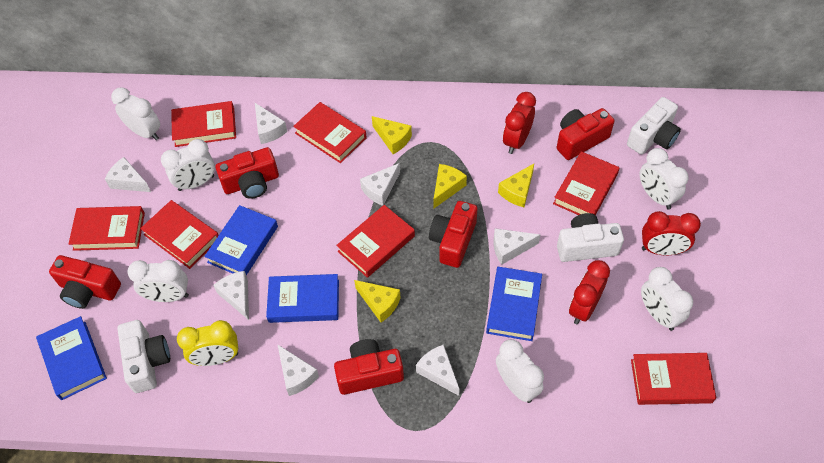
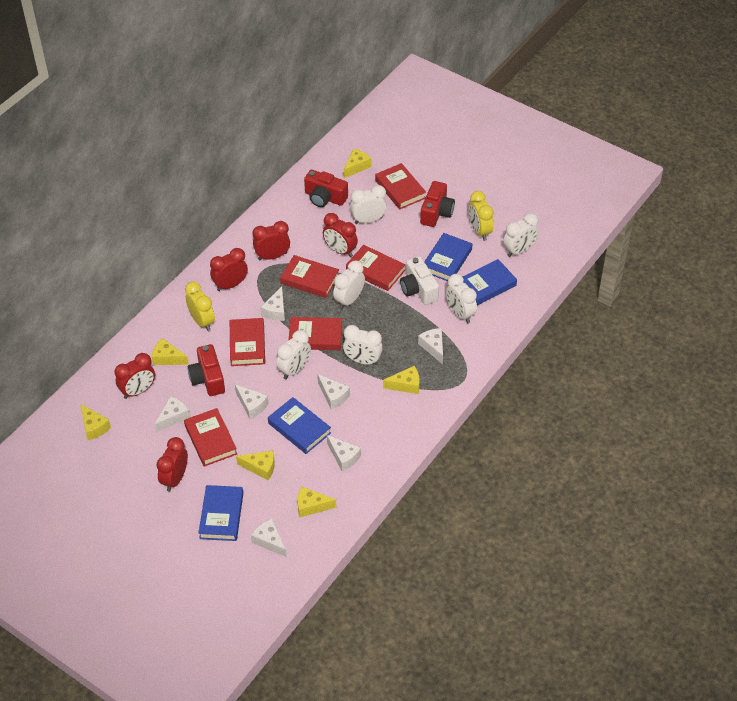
red book: [69,206,145,251] [140,200,219,269] [171,101,236,147] [293,102,367,163] [336,205,415,278] [553,151,619,215] [631,353,716,405] = 7 -> [184,408,237,467] [230,318,265,366] [280,255,339,298] [288,317,342,350] [346,245,405,291] [375,163,426,210] = 6
red camera: [49,255,121,309] [216,147,279,199] [334,339,404,395] [429,201,477,268] [557,108,614,160] = 5 -> [188,344,225,396] [304,170,348,207] [420,181,455,227] = 3
red clock: [503,92,536,154] [569,260,610,324] [642,211,701,255] = 3 -> [115,353,155,399] [156,437,188,492] [210,248,248,291] [252,221,290,260] [323,213,358,257] = 5
white camera: [117,320,170,393] [557,213,624,262] [627,97,681,154] = 3 -> [400,256,439,305] = 1
yellow cheese: [354,280,401,323] [372,116,412,154] [433,164,467,208] [498,164,534,207] = 4 -> [80,404,111,440] [151,338,189,365] [236,450,275,480] [298,486,337,517] [344,148,371,178] [383,366,420,394] = 6
yellow clock: [177,320,238,366] = 1 -> [185,282,215,331] [469,191,494,241] = 2

